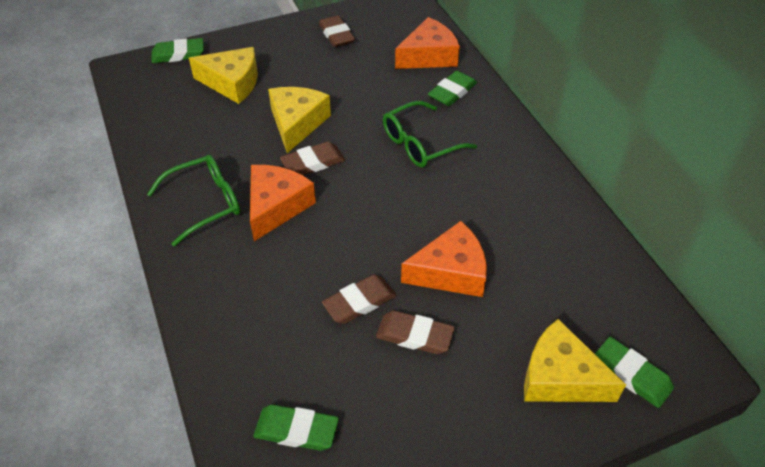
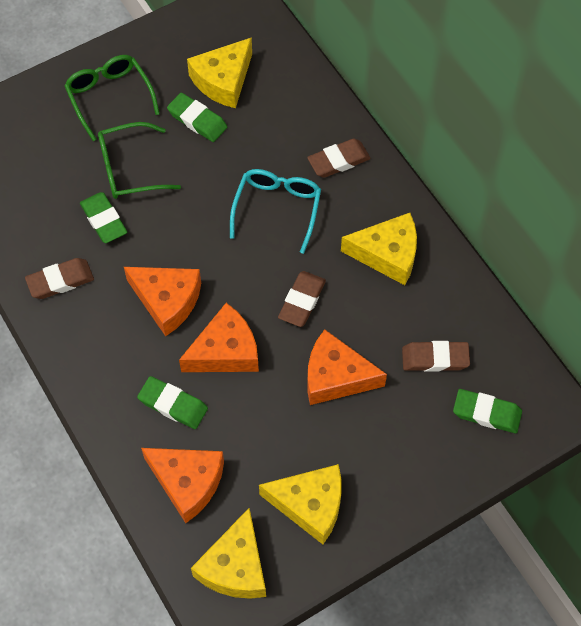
orange cheese: [250,165,316,241] [395,17,460,69] [401,221,487,297] = 3 -> [124,267,201,336] [141,448,224,523] [179,303,259,372] [307,329,387,405] = 4
turquoise glasses: none = 0 -> [230,169,321,254] = 1
yellow cheese: [189,47,258,104] [268,87,331,153] [524,319,626,402] = 3 -> [187,37,252,108] [191,508,266,599] [259,464,341,544] [341,213,417,285] = 4

